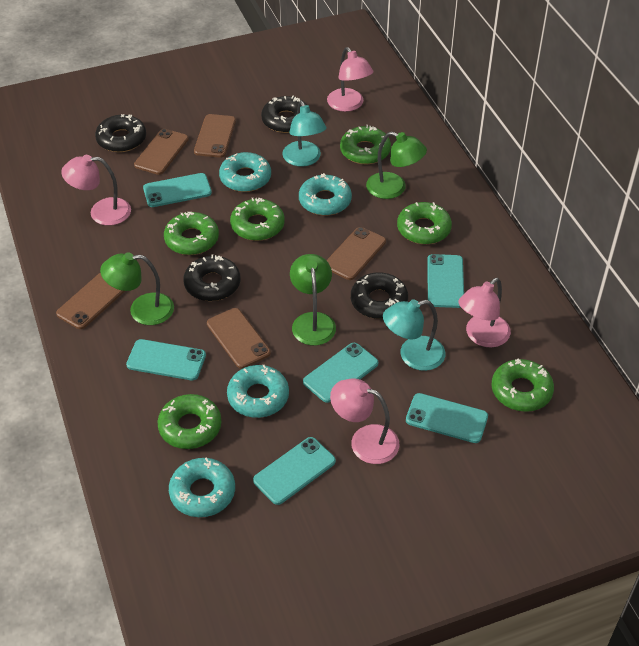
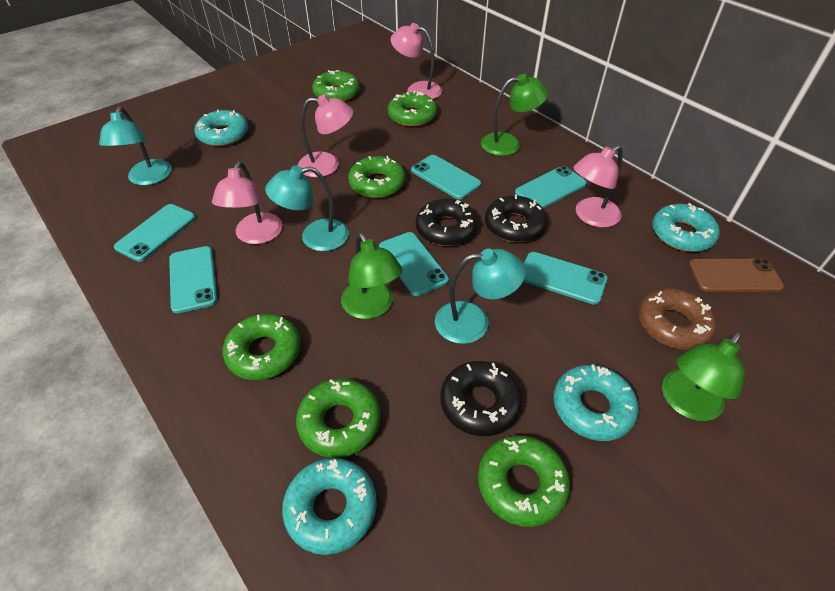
black donut: [95,114,146,152] [183,254,241,301] [261,96,307,133] [351,272,408,319] = 4 -> [416,199,478,246] [440,361,523,436] [485,195,547,242] = 3
brown donut: none = 0 -> [638,288,716,350] = 1
brown phone: [56,273,125,329] [134,129,189,175] [194,114,236,158] [207,308,271,369] [326,227,386,280] = 5 -> [689,259,784,292] = 1
turquoise lamp: [283,101,326,167] [383,299,445,371] = 2 -> [99,107,172,186] [265,165,349,251] [435,249,526,344] = 3

